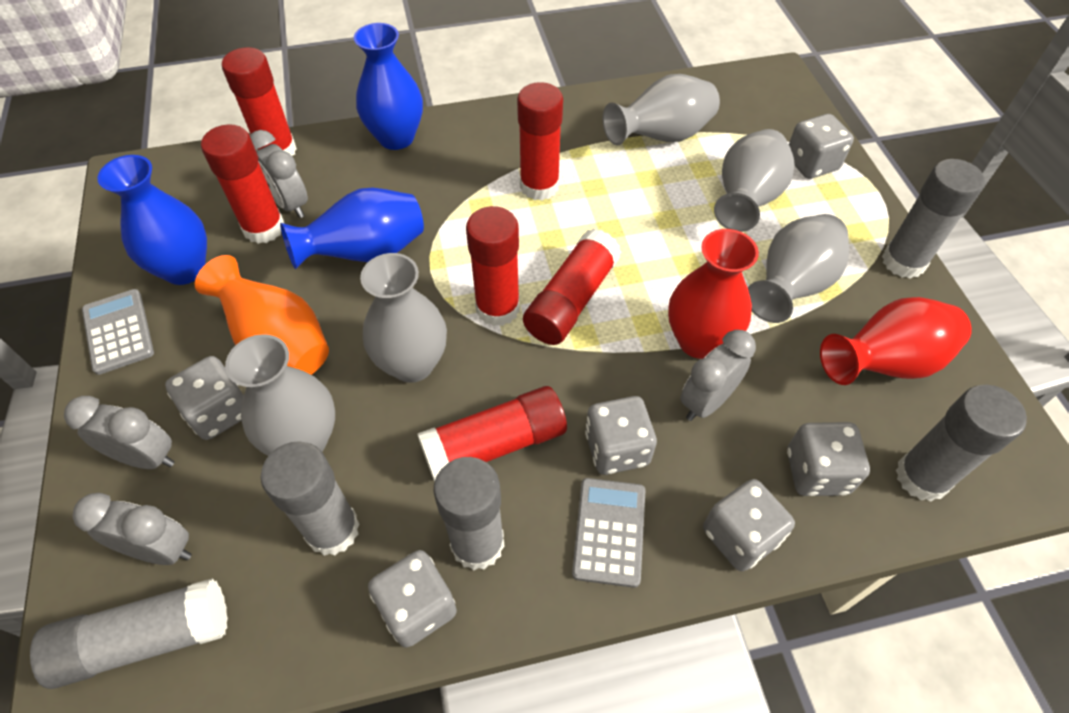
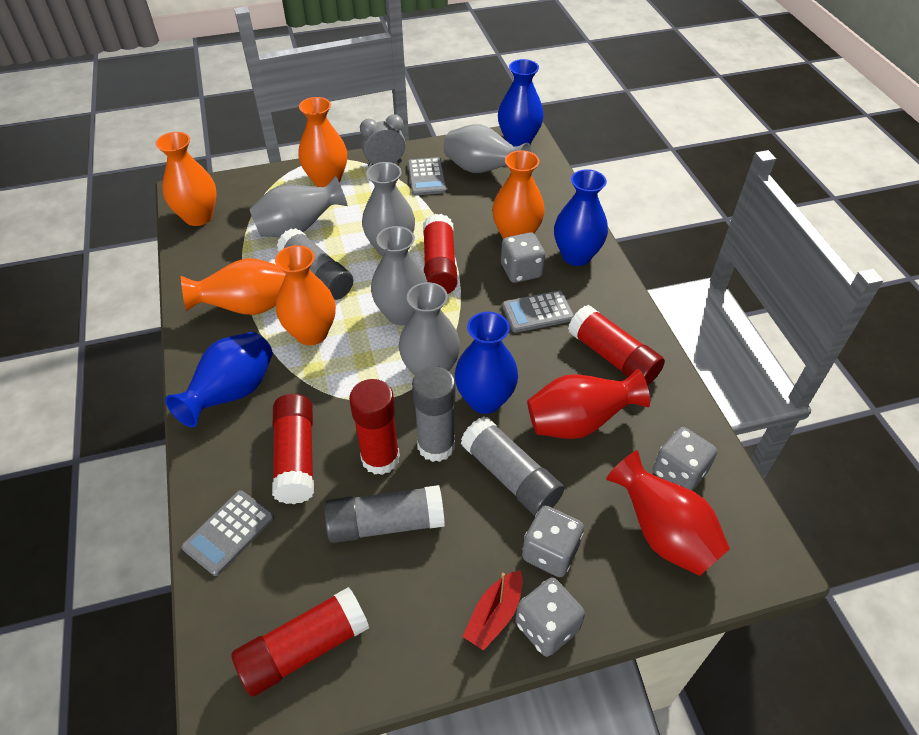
blue vase: [98,155,207,285] [280,188,424,269] [354,23,423,150] = 3 -> [165,332,273,427] [455,312,518,414] [498,59,544,147] [554,169,608,266] = 4
grey calculator: [82,289,154,375] [572,478,646,588] = 2 -> [181,490,274,576] [408,157,447,196] [502,291,574,333] = 3
grey clock: [64,396,175,469] [73,493,192,565] [250,130,308,218] [680,330,756,421] = 4 -> [360,114,406,167] = 1
grey dice: [165,356,244,440] [368,550,457,648] [585,396,657,475] [703,479,795,571] [787,422,870,496] [789,114,854,179] = 6 -> [501,232,545,283] [515,578,585,657] [522,506,584,577] [653,427,717,491] = 4
grey glue stick: [30,578,228,689] [261,441,360,556] [434,457,505,570] [882,159,985,279] [896,385,1027,502] = 5 -> [277,228,354,300] [324,485,445,543] [412,366,456,462] [461,417,564,516] = 4
orange vase: [195,255,329,375] = 1 -> [156,132,217,226] [181,258,286,315] [275,245,336,345] [298,97,347,187] [492,150,545,239] = 5
red boat: none = 0 -> [462,570,523,651] = 1
red glue stick: [201,124,285,244] [222,47,297,156] [417,386,567,482] [466,206,520,326] [517,82,563,201] [523,229,621,345] = 6 -> [231,587,369,697] [272,394,314,504] [349,379,400,475] [423,214,457,294] [568,305,665,386] = 5

